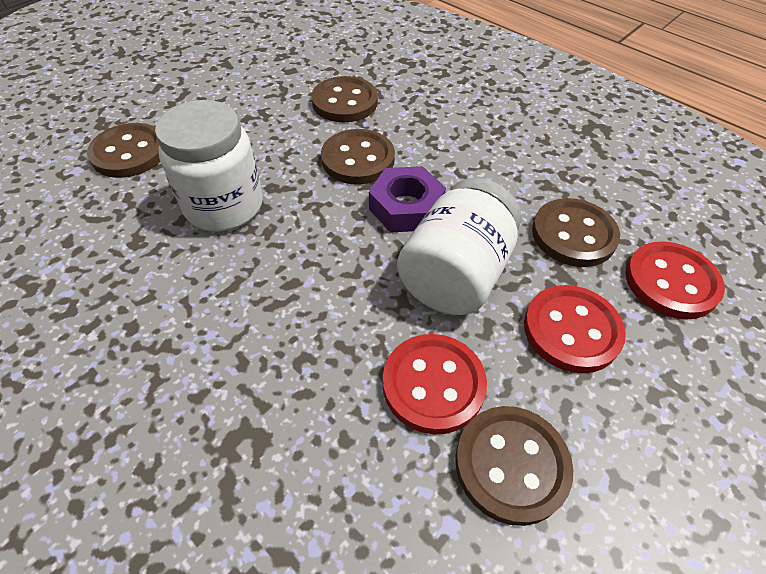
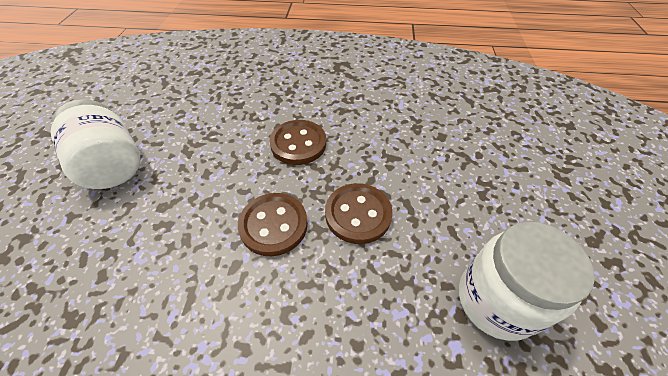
brown button: [87,123,160,178] [311,76,378,122] [321,129,395,185] [455,406,573,526] [532,198,620,267] = 5 -> [238,193,308,256] [269,120,326,165] [325,183,393,244] = 3
purple nut: [369,166,446,232] = 1 -> none = 0
red button: [383,334,487,435] [524,285,626,373] [625,241,725,320] = 3 -> none = 0

